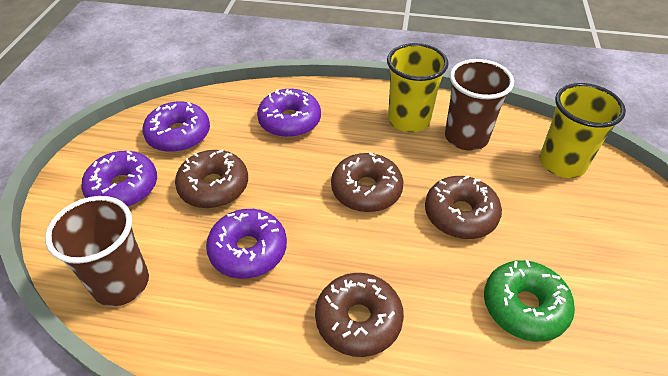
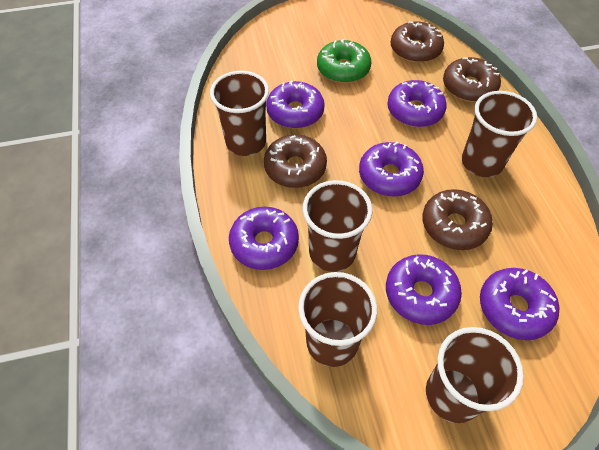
brown cup: [45,196,149,307] [445,59,514,151] = 2 -> [210,71,269,156] [298,272,377,367] [302,180,372,272] [426,327,524,423] [462,91,537,177] = 5
purple donut: [81,151,157,207] [143,101,210,152] [206,209,287,279] [257,89,321,138] = 4 -> [229,207,299,270] [266,80,325,129] [359,142,424,197] [386,254,462,325] [387,80,447,127] [480,268,559,340] = 6
yellow cup: [387,43,448,132] [540,83,626,178] = 2 -> none = 0

